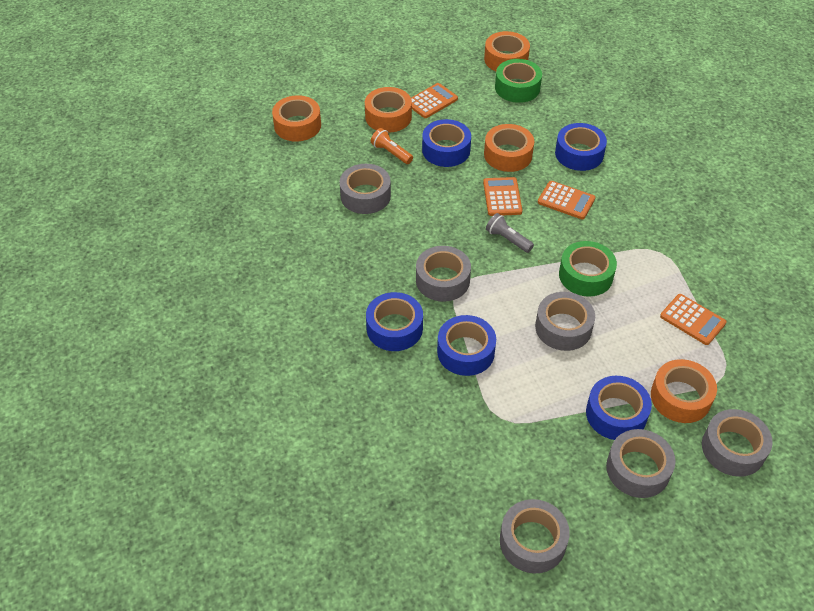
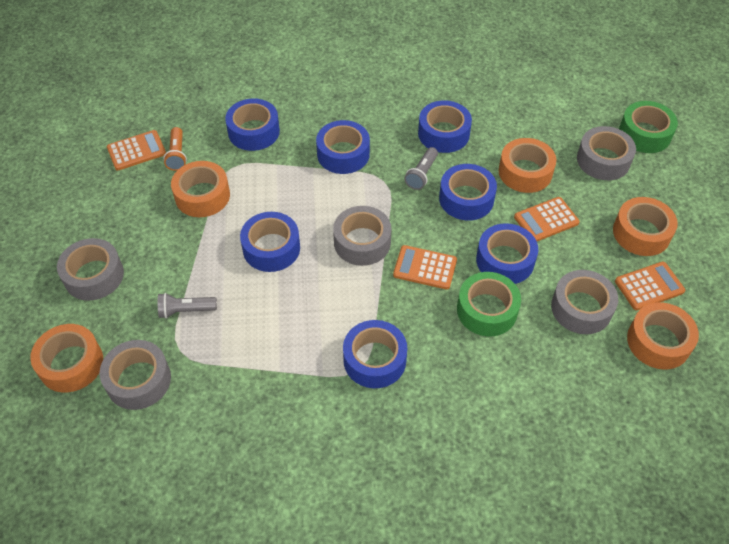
blue tape: [366,292,423,351] [422,119,471,167] [437,315,496,376] [555,123,607,171] [586,376,652,440] = 5 -> [225,98,280,151] [240,212,300,272] [316,120,370,174] [343,320,407,388] [418,100,472,153] [439,164,497,220] [476,223,538,284] = 7
grey flashlight: [486,213,534,253] = 1 -> [158,293,217,319] [404,147,438,190] = 2
grey tape: [340,164,391,214] [416,246,471,302] [500,499,570,573] [535,292,595,351] [606,429,676,498] [702,409,773,477] = 6 -> [57,238,124,301] [99,340,171,410] [333,206,391,266] [551,270,618,334] [577,126,636,180] = 5

